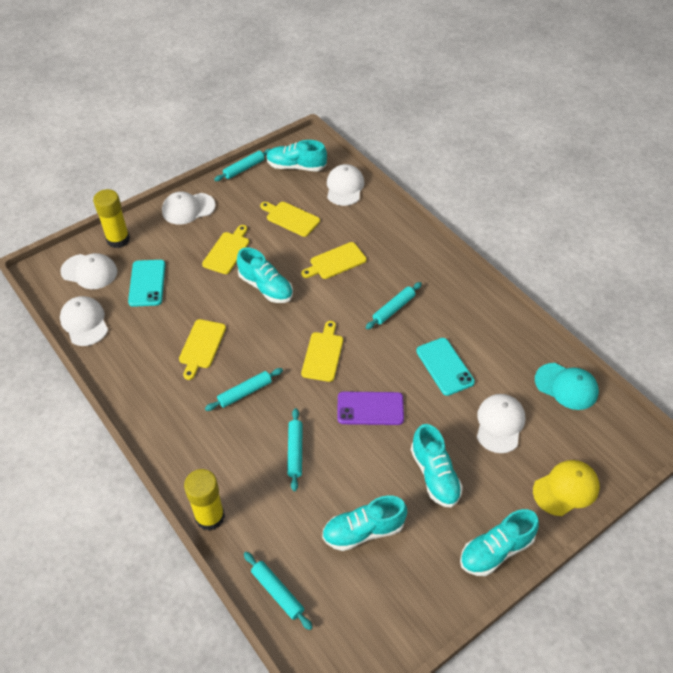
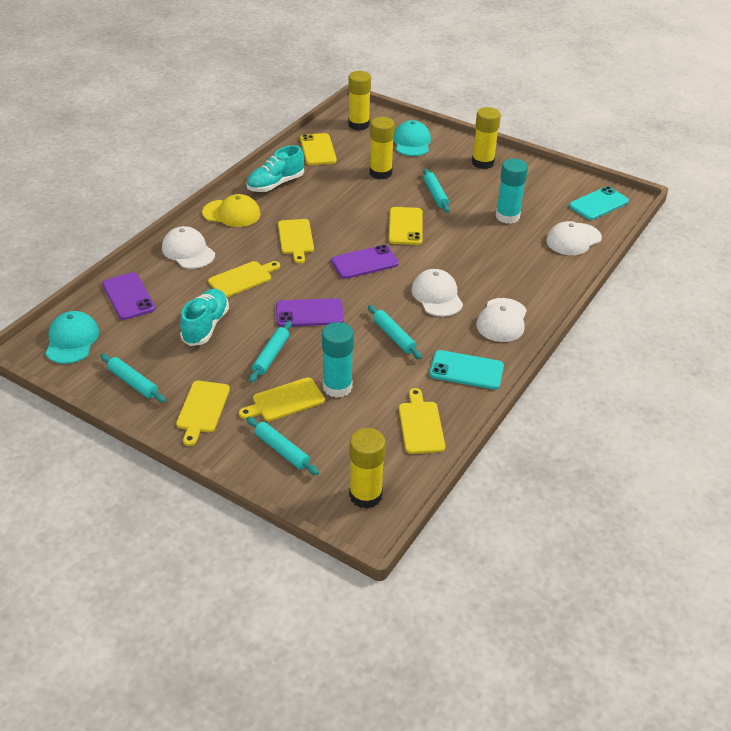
purple phone: [337,391,404,425] = 1 -> [102,272,155,320] [276,298,344,327] [331,245,399,279] = 3
turquoise cap: [535,363,599,410] = 1 -> [45,311,99,364] [393,120,431,156] = 2
turquoise glue stick: none = 0 -> [322,322,354,398] [496,159,528,224] = 2
turquoise shoe: [237,247,293,303] [266,140,327,171] [322,496,407,551] [411,424,463,507] [460,509,539,576] = 5 -> [180,289,229,346] [246,145,304,192] = 2
white cap: [60,253,117,289] [60,296,108,346] [162,191,216,225] [327,164,364,206] [477,394,525,453] = 5 -> [162,226,215,269] [411,269,463,317] [476,298,527,342] [546,221,602,255] = 4
yellow glue stick: [93,189,130,248] [184,469,225,531] = 2 -> [348,71,371,130] [349,428,386,509] [370,117,395,179] [472,107,501,169] = 4
yellow phone: none = 0 -> [300,133,337,165] [388,207,423,245] = 2

